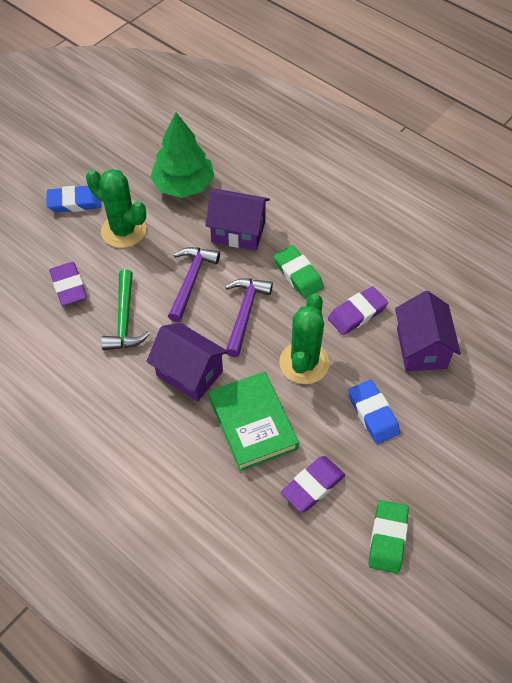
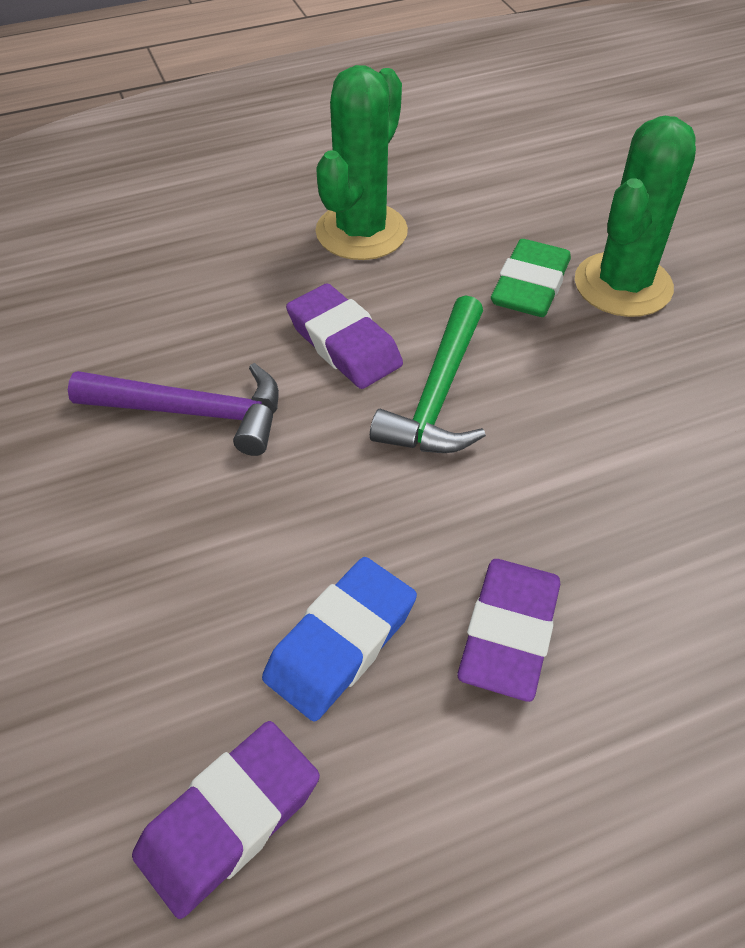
blue eraser: [47,186,101,213] [348,380,400,444] = 2 -> [262,557,417,721] = 1
green book: [208,371,299,471] = 1 -> none = 0
green eraser: [273,245,324,298] [369,500,409,574] = 2 -> [491,239,571,317] = 1
green tree: [150,112,215,198] = 1 -> none = 0
purple hammer: [168,247,220,322] [226,278,273,357] = 2 -> [68,363,279,456] = 1
purple house: [146,323,228,402] [205,189,270,250] [395,291,461,372] = 3 -> none = 0

